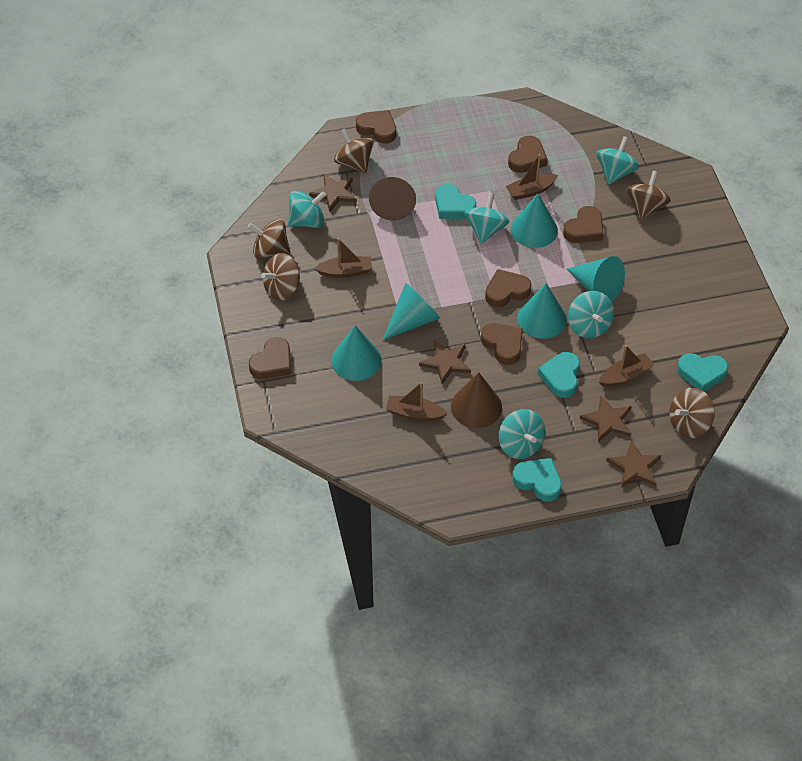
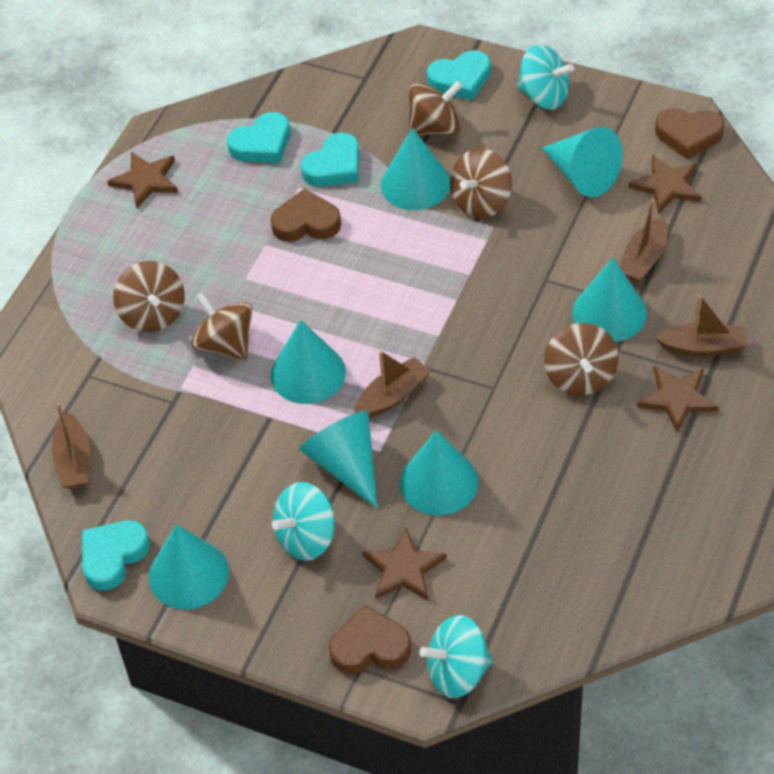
brown cone: [369,177,416,221] [451,372,502,428] = 2 -> none = 0
brown heart: [249,337,291,379] [356,110,396,144] [481,323,523,365] [485,269,532,307] [508,136,548,173] [563,206,603,243] = 6 -> [270,189,341,242] [329,605,411,674] [655,108,725,159] = 3
turquoise cone: [331,325,382,381] [383,283,440,340] [511,193,558,248] [517,284,567,339] [567,256,625,302] = 5 -> [149,524,229,610] [271,320,346,404] [299,411,377,508] [381,128,450,210] [400,430,479,516] [542,127,623,197] [572,258,647,342] = 7
turquoise spinning top: [288,190,326,228] [464,193,509,244] [499,409,545,459] [568,291,614,338] [596,136,639,185] = 5 -> [272,482,335,561] [419,615,493,698] [517,45,574,110] = 3

